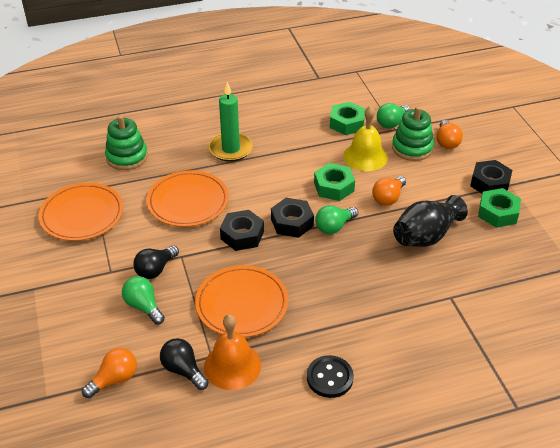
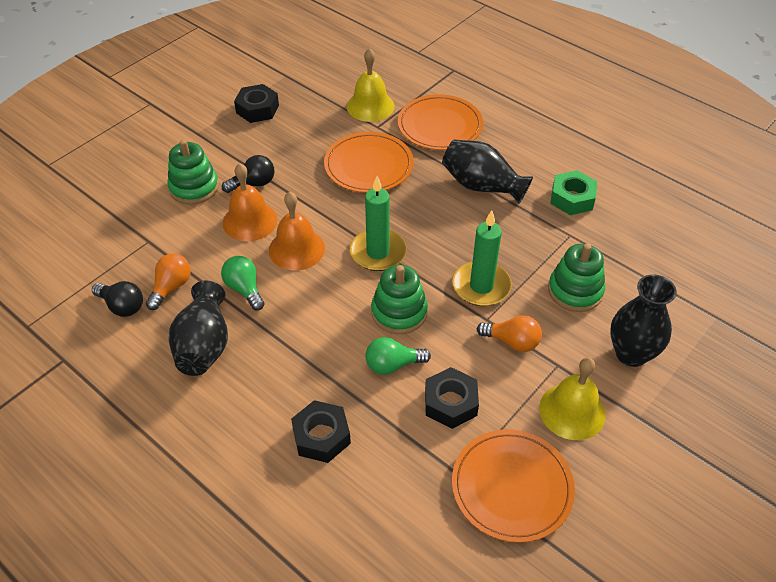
black button: [307,355,354,398] = 1 -> none = 0
black vase: [393,195,468,247] = 1 -> [169,281,228,376] [442,140,533,204] [610,274,677,367] = 3
green candle: [209,82,253,162] = 1 -> [350,176,406,271] [453,210,512,306] = 2
green light bulb: [122,276,165,325] [315,205,358,234] [377,103,410,129] = 3 -> [221,256,265,310] [365,337,431,375] = 2
green nut: [314,163,355,201] [330,102,365,135] [478,188,521,228] = 3 -> [550,170,597,215] = 1
green stacking toy: [105,115,148,170] [392,106,434,161] = 2 -> [167,140,219,205] [371,265,428,334] [548,243,605,312] = 3
orange bell: [204,314,261,390] = 1 -> [223,163,278,241] [269,192,325,271] = 2
orange light bulb: [82,348,137,398] [372,176,406,206] [436,120,463,149] = 3 -> [146,253,191,310] [477,315,542,352] = 2
yellow bell: [343,106,388,171] = 1 -> [347,48,395,122] [539,357,606,440] = 2

